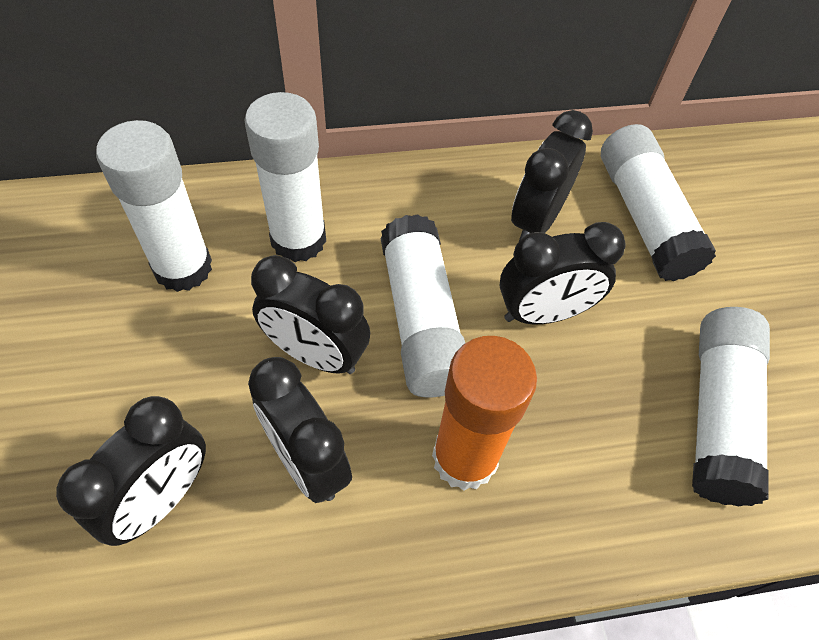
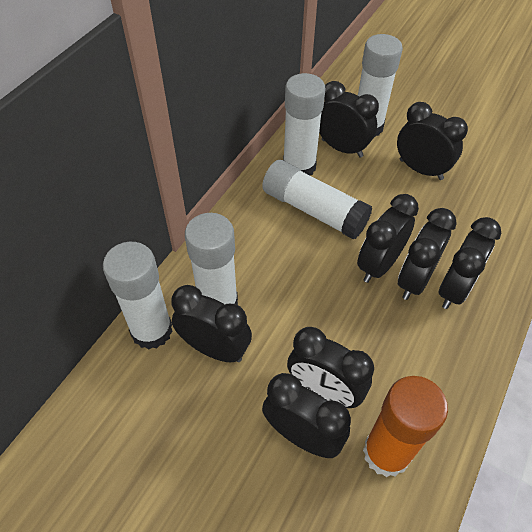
black clock: [56,396,206,546] [248,357,352,503] [251,255,370,374] [499,222,626,324] [511,110,593,241] = 5 -> [171,285,252,362] [262,373,351,458] [287,327,374,408] [319,81,379,158] [357,194,419,283] [397,102,468,180] [398,208,457,300] [438,217,501,309] = 8

